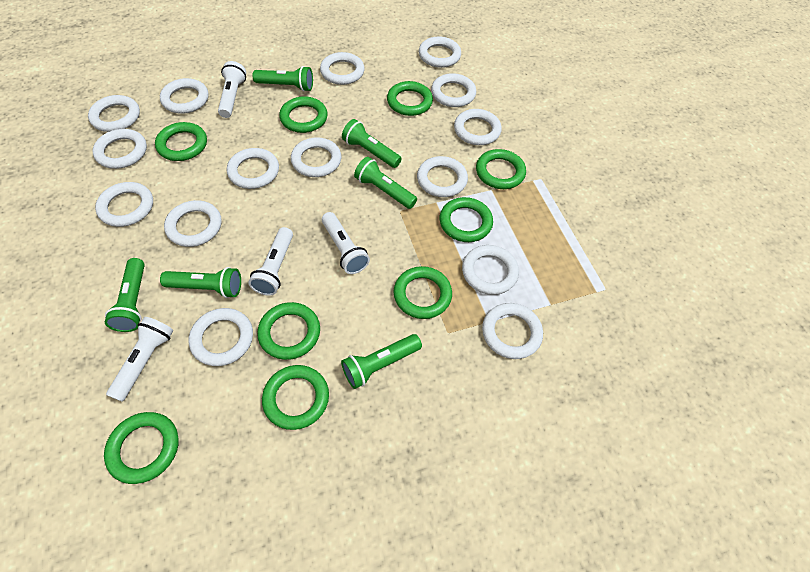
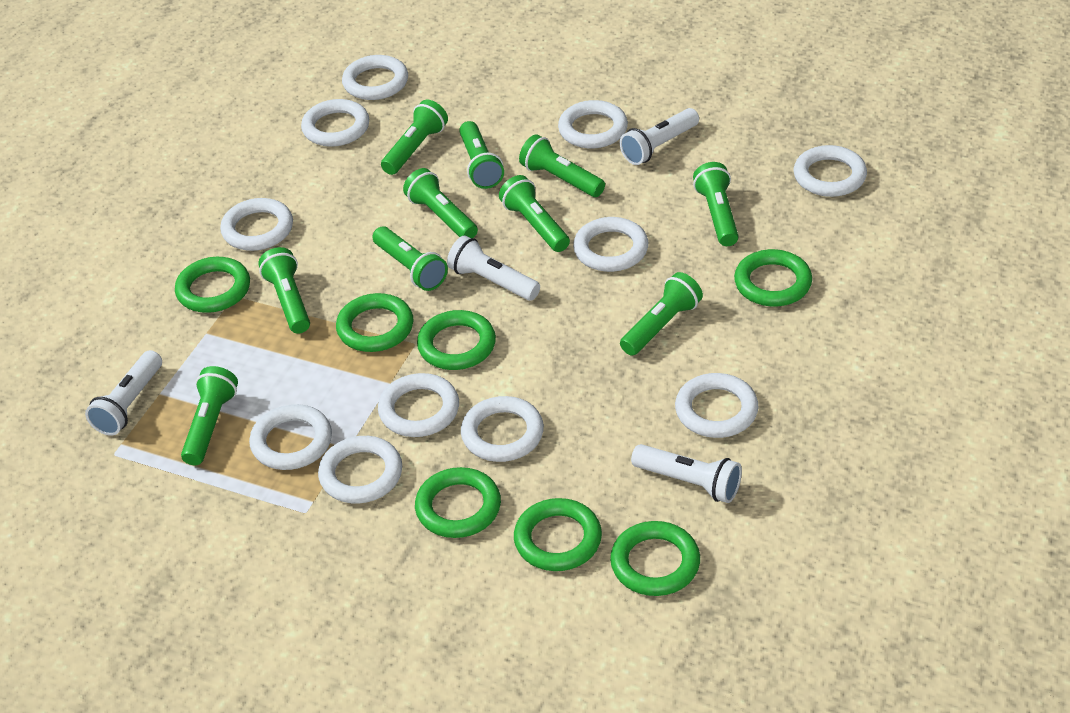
green flashlight: [105,258,145,332] [160,267,241,298] [252,66,313,92] [341,334,422,389] [342,119,402,168] [354,157,417,209] = 6 -> [181,366,238,465] [258,247,310,334] [373,226,448,291] [381,100,448,175] [403,168,478,238] [459,121,504,189] [499,175,570,252] [519,134,605,197] [620,272,703,356] [693,162,739,246] = 10
green ring: [104,412,179,484] [155,122,207,161] [257,302,320,360] [262,365,329,430] [279,96,328,133] [387,81,433,116] [393,266,452,319] [440,197,493,242] [476,149,526,189] = 9 -> [175,257,250,313] [336,293,413,352] [415,467,501,538] [417,310,496,370] [514,498,602,571] [610,521,700,596] [734,249,812,307] = 7
white ring: [88,95,140,132] [92,129,147,169] [95,182,153,227] [160,78,209,114] [164,200,221,247] [189,308,253,366] [227,148,279,189] [291,137,341,177] [320,52,365,85] [417,156,468,197] [419,36,461,68] [431,73,476,107] [454,109,502,145] [462,245,519,295] [482,303,543,359] = 15 -> [220,198,293,251] [249,404,332,470] [301,99,369,147] [318,436,402,503] [342,55,408,100] [378,373,459,437] [461,396,544,462] [558,100,628,148] [573,217,648,272] [675,373,759,438] [793,145,867,197] = 11

